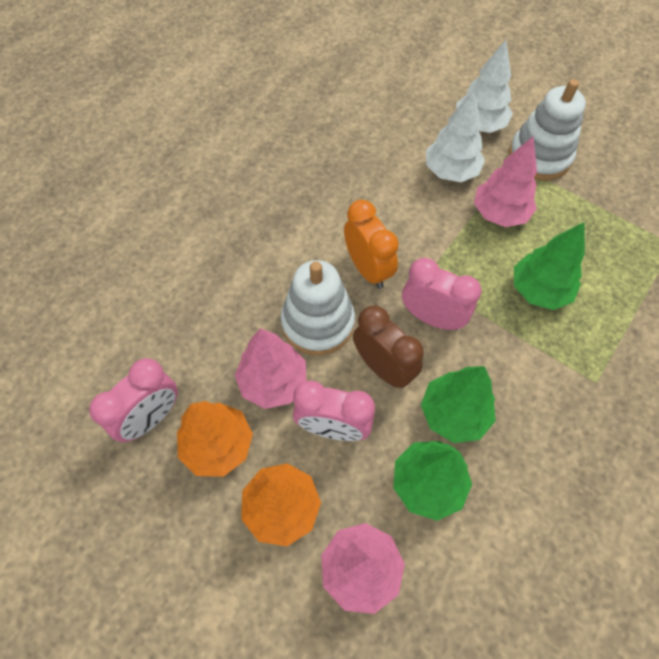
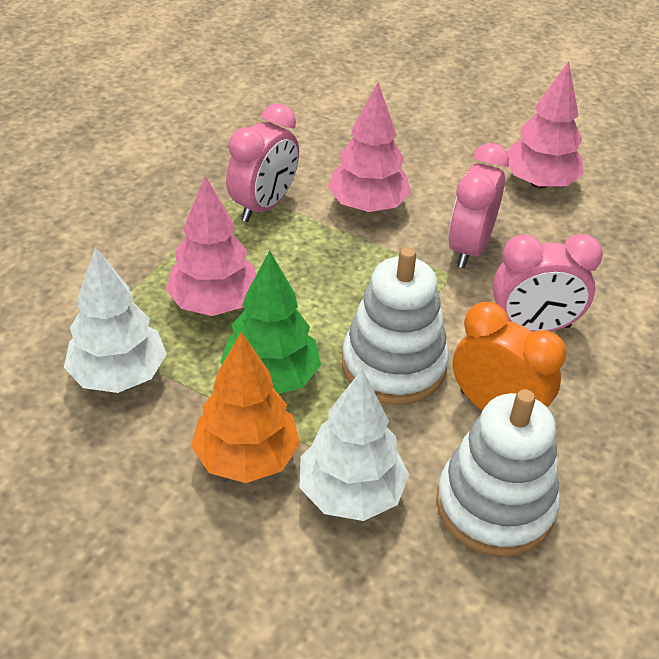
brown clock: [353,306,424,388] = 1 -> none = 0
green tree: [393,441,472,521] [421,366,496,443] [514,222,585,310] = 3 -> [220,251,321,394] = 1
orange tree: [177,401,253,477] [241,463,321,546] = 2 -> [191,332,300,483] = 1

